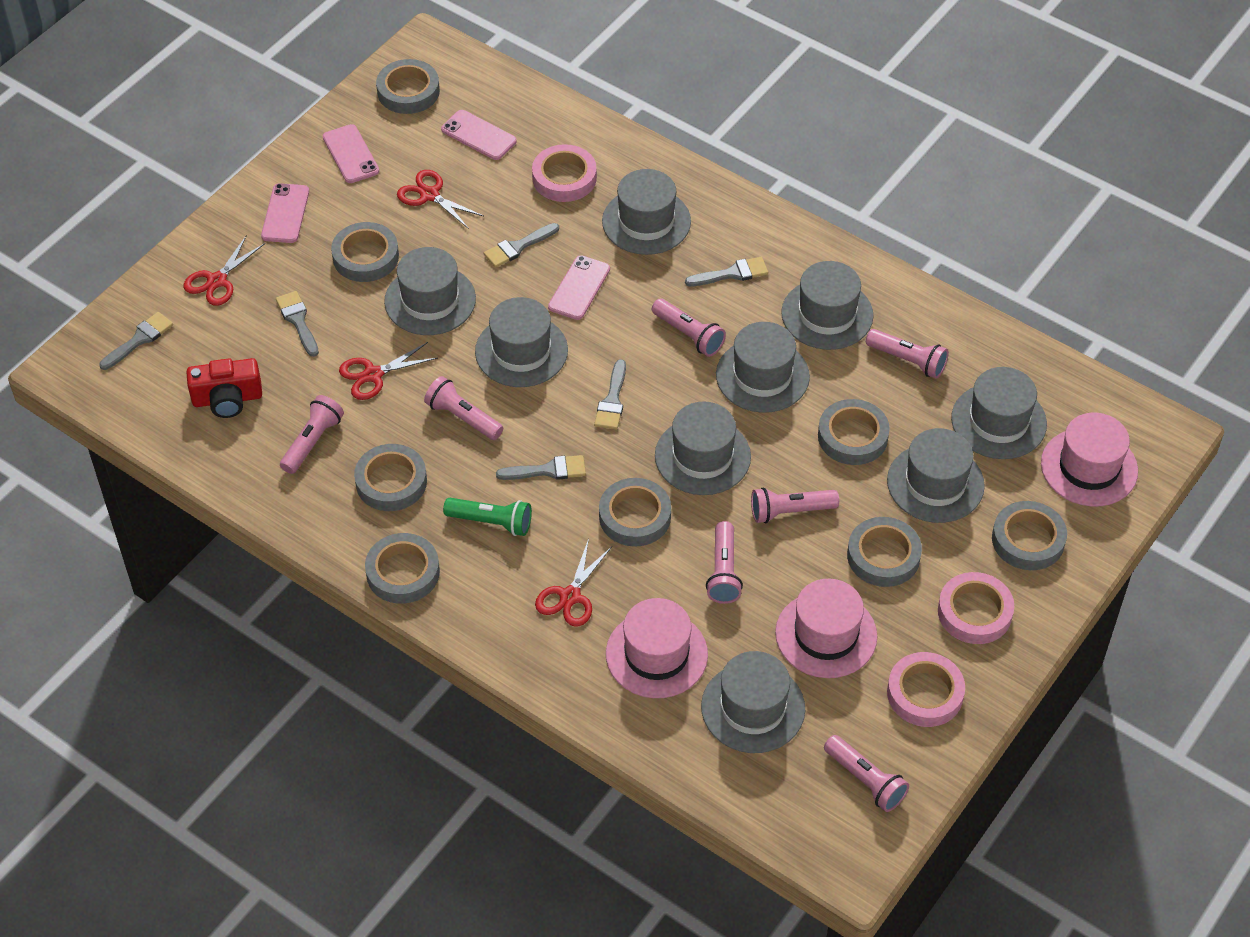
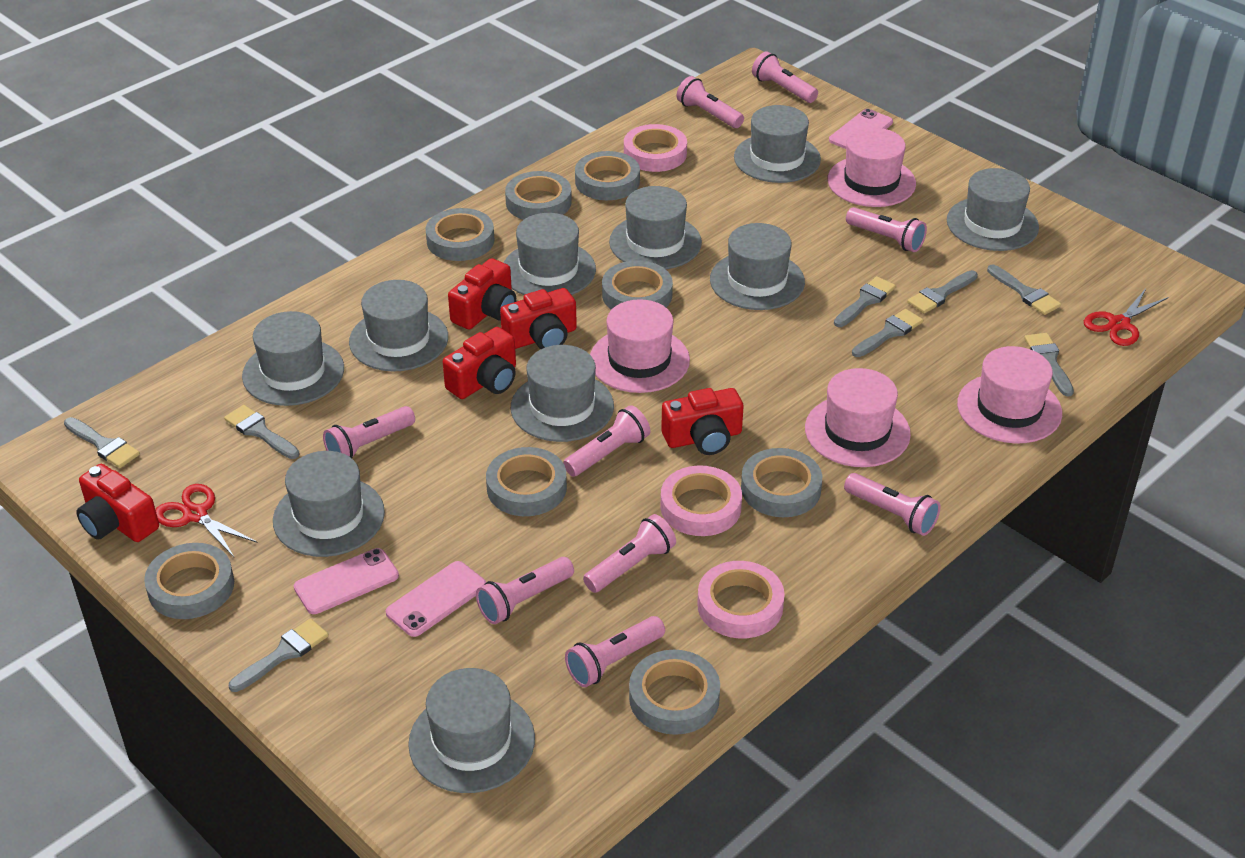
green flashlight: [443,498,532,536] = 1 -> none = 0
grey brush: [99,312,173,370] [276,291,319,357] [484,223,559,268] [496,455,586,480] [594,359,626,430] [685,257,768,286] = 6 -> [64,417,140,468] [224,405,300,459] [229,619,329,692] [834,276,896,327] [852,309,923,357] [907,270,978,313] [987,265,1061,315] [1024,333,1074,397] = 8
grey hat: [384,247,476,335] [475,297,568,387] [602,169,691,255] [655,402,751,495] [701,651,805,753] [716,322,810,413] [781,261,874,350] [887,428,985,523] [951,367,1047,459] = 9 -> [242,311,344,406] [273,451,385,557] [349,280,448,371] [408,668,535,793] [504,213,596,295] [511,345,614,442] [609,186,702,269] [710,223,805,310] [734,105,821,183] [947,168,1039,251] = 10
pink flashlight: [280,395,344,474] [424,376,503,440] [652,299,726,357] [706,521,743,604] [751,487,839,523] [824,735,909,812] [866,329,949,379] = 7 -> [323,406,415,458] [476,557,574,624] [563,405,650,477] [565,616,665,687] [583,514,676,593] [677,76,744,128] [752,51,818,103] [844,473,940,536] [846,207,927,252] = 9
pink hat: [606,598,708,698] [775,579,877,678] [1041,413,1138,507] = 3 -> [590,299,690,393] [805,368,911,467] [827,127,916,207] [957,346,1062,443] = 4
pink phone: [261,183,309,243] [323,124,379,183] [441,110,517,160] [548,255,610,320] = 4 -> [294,548,399,614] [386,561,486,637] [829,109,893,149] = 3
red camera: [186,358,262,418] = 1 -> [76,464,159,542] [443,327,516,399] [448,258,516,330] [500,288,577,349] [661,388,744,455] = 5
red scissors: [184,235,265,306] [339,342,438,400] [397,170,484,229] [535,539,612,627] = 4 -> [155,484,258,557] [1084,287,1168,346] = 2

